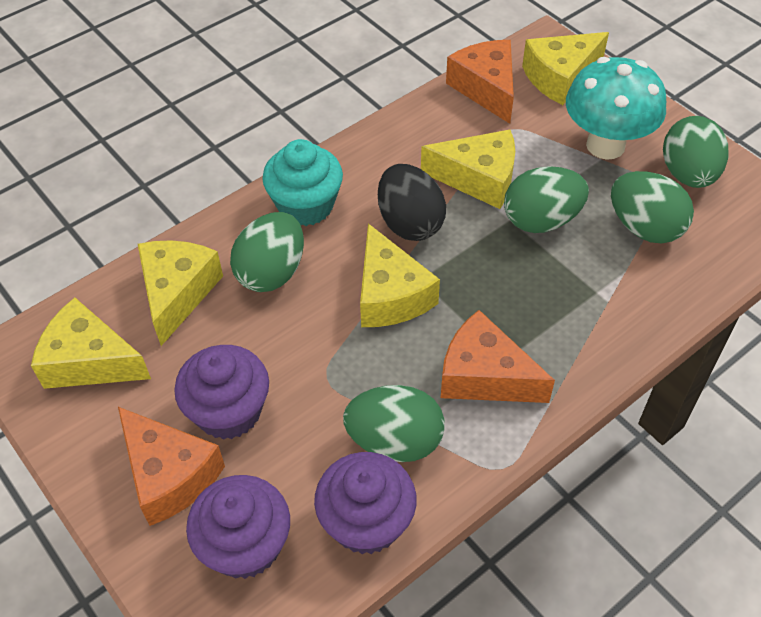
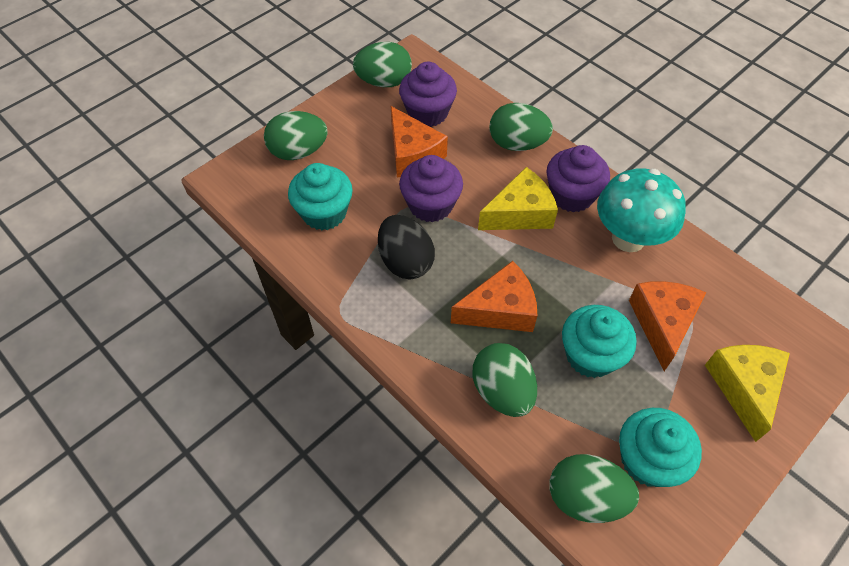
turquoise cupcake: [262,139,343,226] = 1 -> [288,163,353,230] [562,305,637,378] [619,408,702,487] = 3
yellow cheese: [31,298,151,389] [138,240,223,346] [360,223,440,327] [421,130,515,209] [522,32,609,105] = 5 -> [478,167,558,230] [705,345,790,442] = 2

